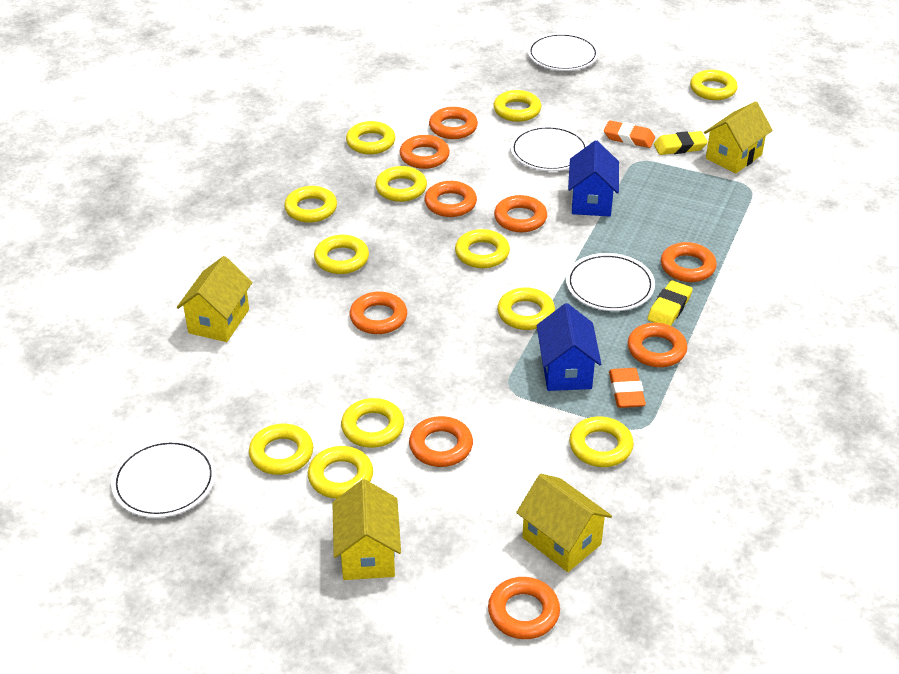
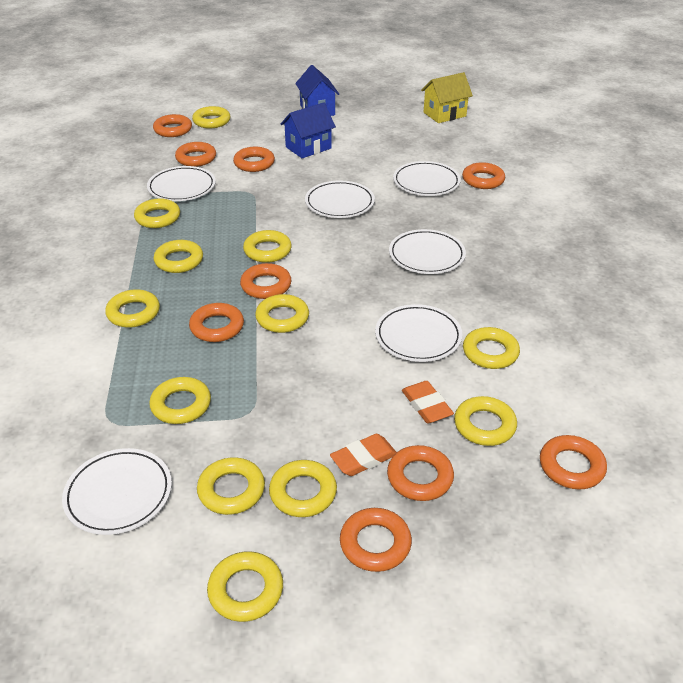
white plate: [111,439,216,518] [510,125,588,171] [527,33,599,71] [566,253,655,311] = 4 -> [62,448,172,535] [147,166,216,201] [305,181,375,218] [375,304,462,362] [389,229,466,274] [393,161,461,196] = 6
yellow eraser: [647,280,693,326] [654,131,708,155] = 2 -> none = 0
yellow house: [177,256,252,342] [332,479,401,580] [516,474,612,572] [704,101,773,173] = 4 -> [421,72,473,123] = 1

